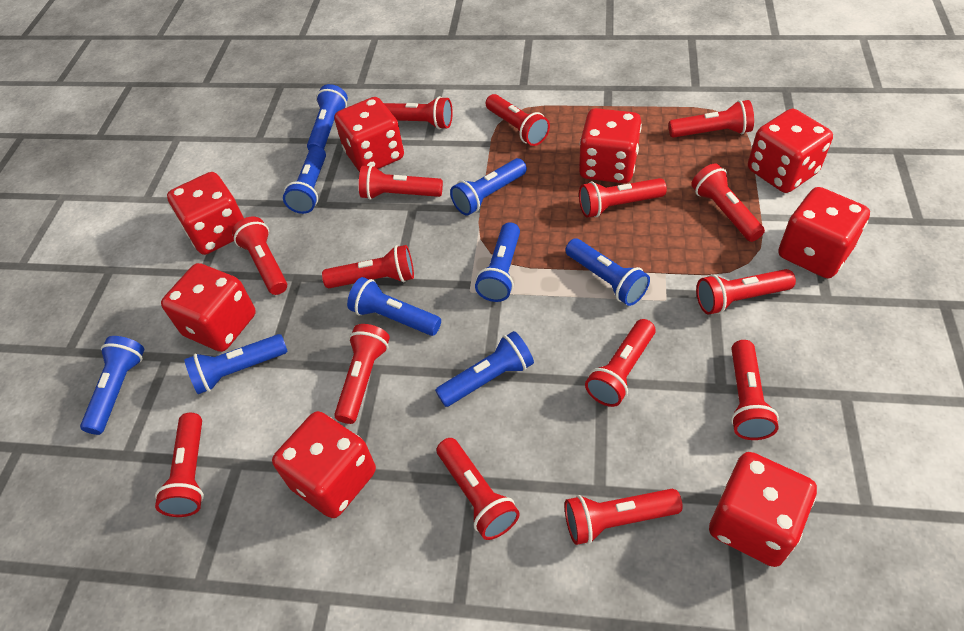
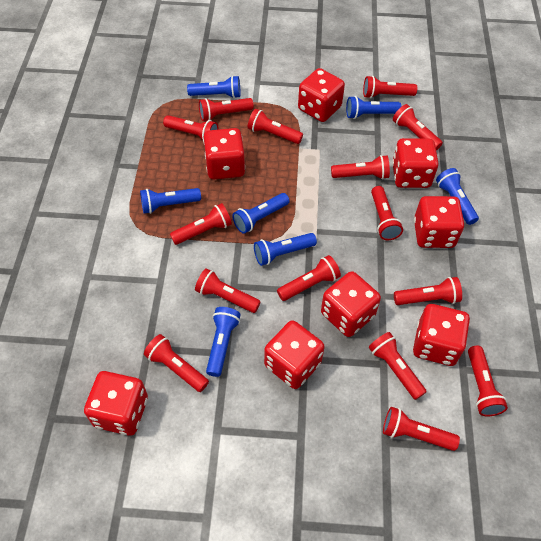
blue flashlight: [80,336,144,435] [184,334,288,394] [283,146,326,214] [307,84,348,150] [347,277,441,336] [435,331,534,407] [450,158,527,216] [475,222,520,302] [565,239,650,306] = 9 -> [140,188,201,214] [187,76,241,98] [206,307,241,377] [232,193,290,234] [254,233,317,266] [346,96,401,119] [436,168,479,225] = 7

